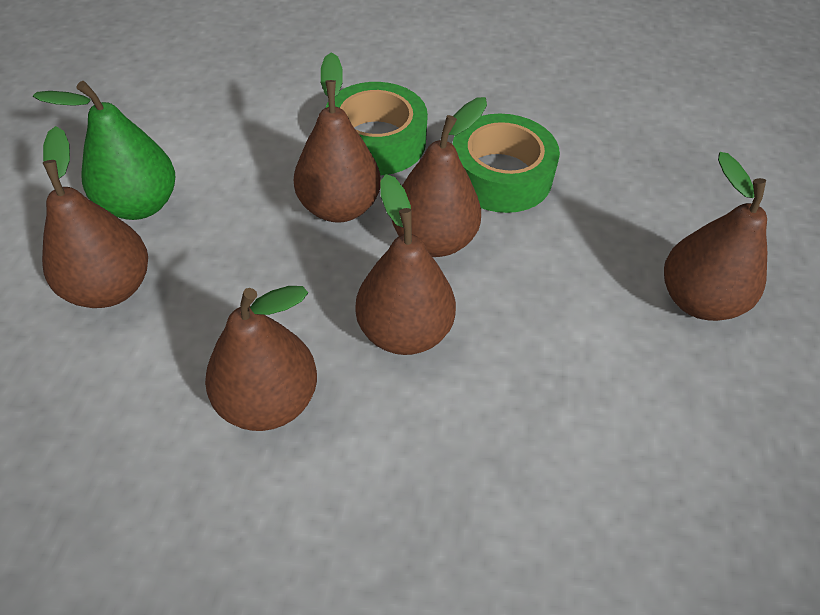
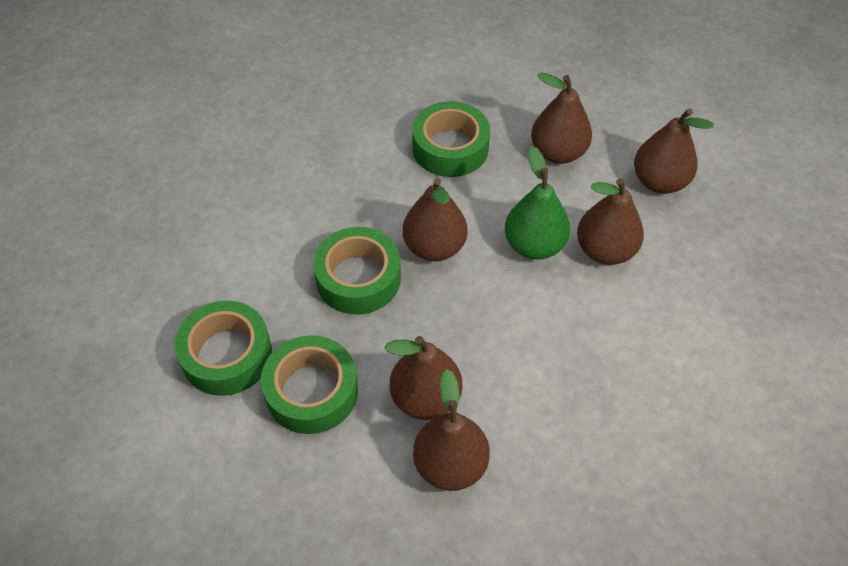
green tape: [326,82,428,175] [452,114,560,213] = 2 -> [174,300,272,396] [261,335,358,434] [313,227,401,315] [412,101,490,177] = 4

